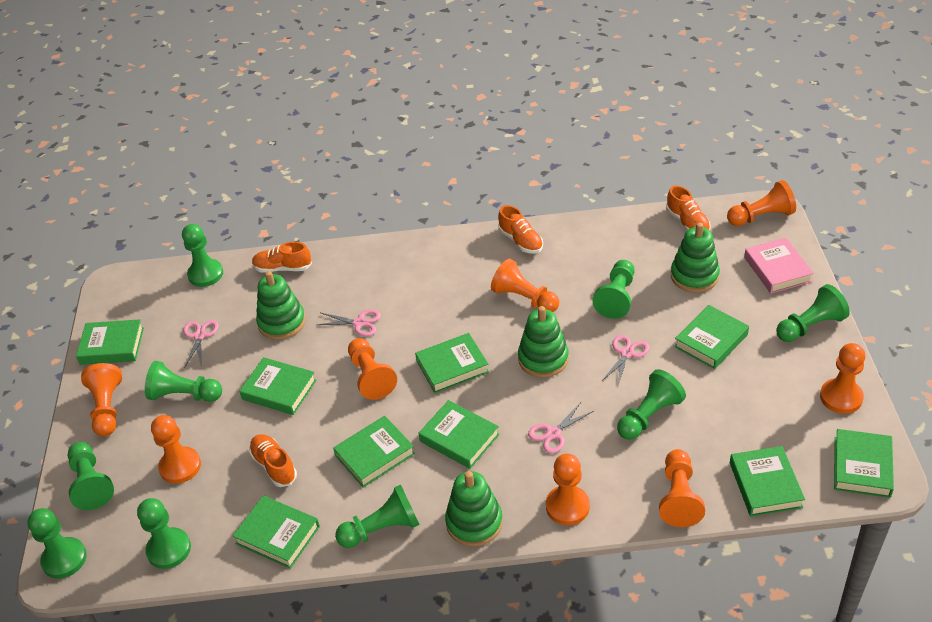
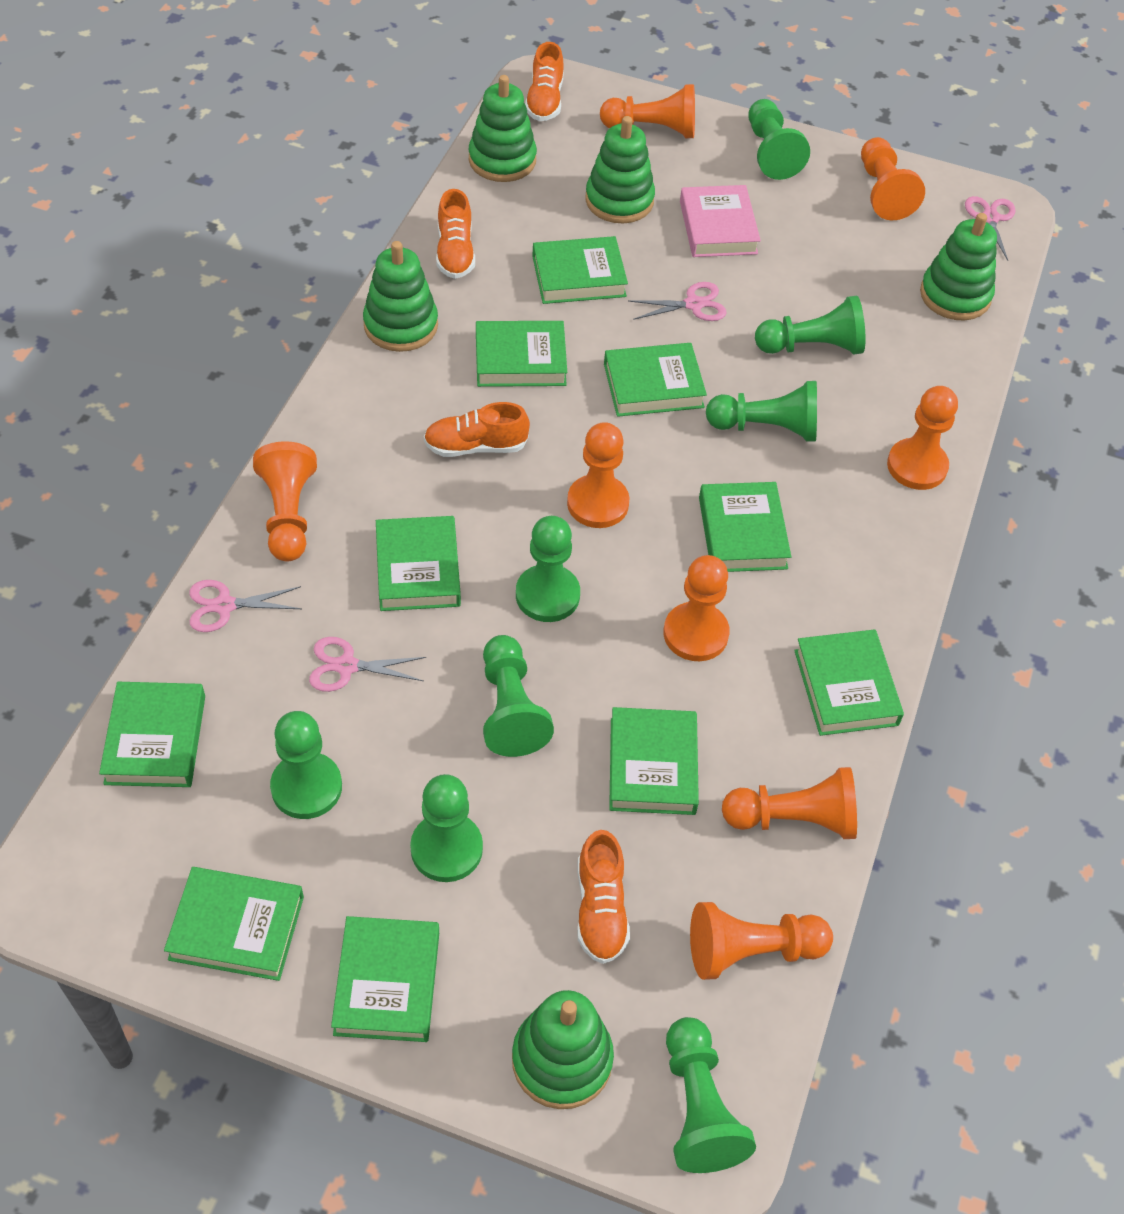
green book: [76,319,144,365] [233,496,320,569] [239,357,316,415] [333,416,415,488] [415,333,489,393] [419,400,499,469] [674,305,749,369] [730,446,805,517] [834,429,894,498] = 9 -> [99,682,205,787] [164,867,304,981] [331,916,439,1042] [376,516,461,611] [476,321,567,387] [532,236,628,304] [604,343,707,417] [609,707,699,815] [699,482,791,572] [794,629,904,736] = 10
green pawn: [27,508,87,579] [68,442,114,510] [137,498,191,569] [145,361,222,402] [182,224,223,287] [335,484,420,548] [592,260,635,319] [617,369,686,440] [776,284,850,342] = 9 -> [270,711,342,819] [410,774,483,882] [483,635,554,757] [516,516,580,622] [666,1017,756,1173] [706,381,817,441] [748,99,810,180] [755,295,866,355] = 8
green stacking toy: [256,271,306,340] [445,471,503,547] [518,306,569,378] [671,223,720,293] = 4 -> [363,241,438,352] [469,75,537,182] [512,990,614,1109] [585,116,655,223] [920,213,997,320] = 5

